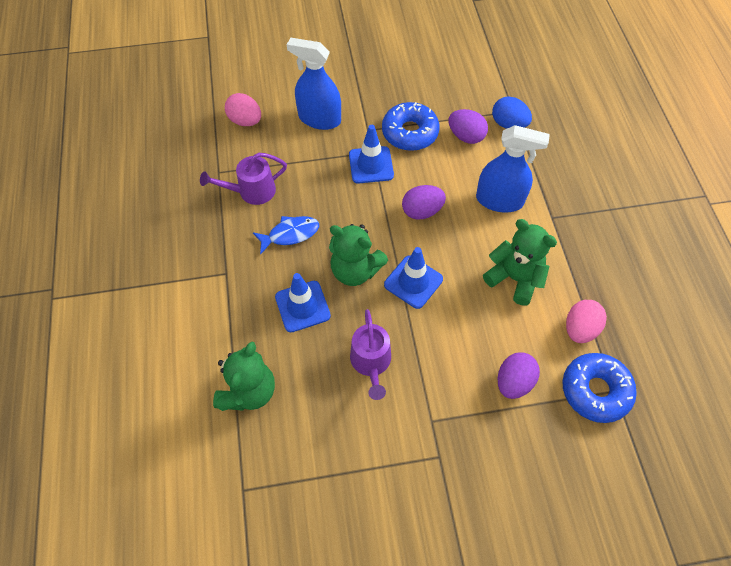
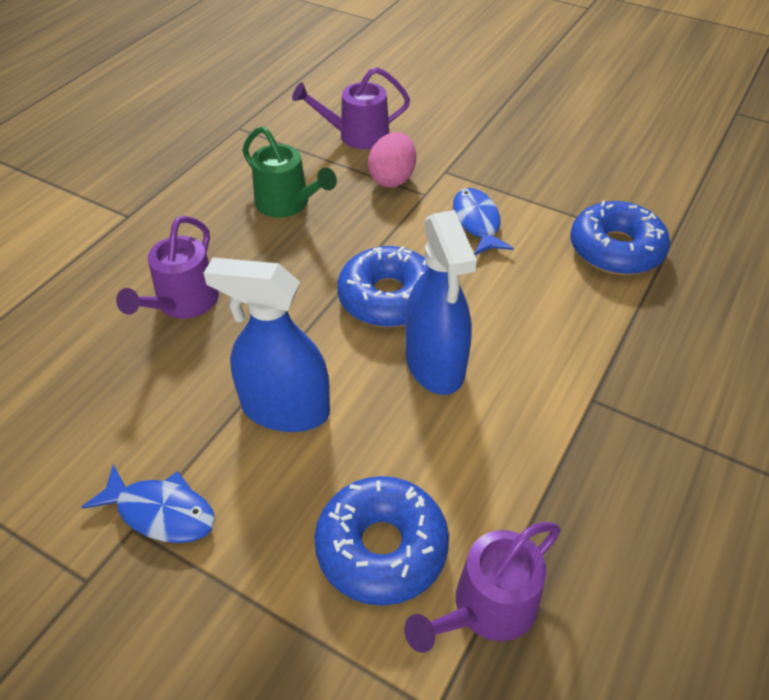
blue donut: [382,102,440,151] [563,353,637,423] = 2 -> [314,476,449,606] [337,246,429,327] [571,201,670,275] = 3
blue egg: [492,96,532,129] = 1 -> none = 0
blue fish: [253,216,319,255] = 1 -> [81,465,215,543] [453,188,513,255] = 2
blue traffic cone: [275,273,331,332] [349,125,394,184] [384,247,443,309] = 3 -> none = 0
green teddy bear: [213,342,275,411] [329,224,388,286] [483,219,557,305] = 3 -> none = 0
green watering can: none = 0 -> [242,126,337,218] = 1
pink egg: [225,93,261,126] [566,300,607,343] = 2 -> [368,132,416,188] = 1
purple egg: [402,185,446,220] [449,109,488,144] [498,353,540,399] = 3 -> none = 0
purple watering can: [200,153,287,205] [350,309,391,400] = 2 -> [116,216,219,318] [292,67,410,149] [404,522,561,653] = 3

